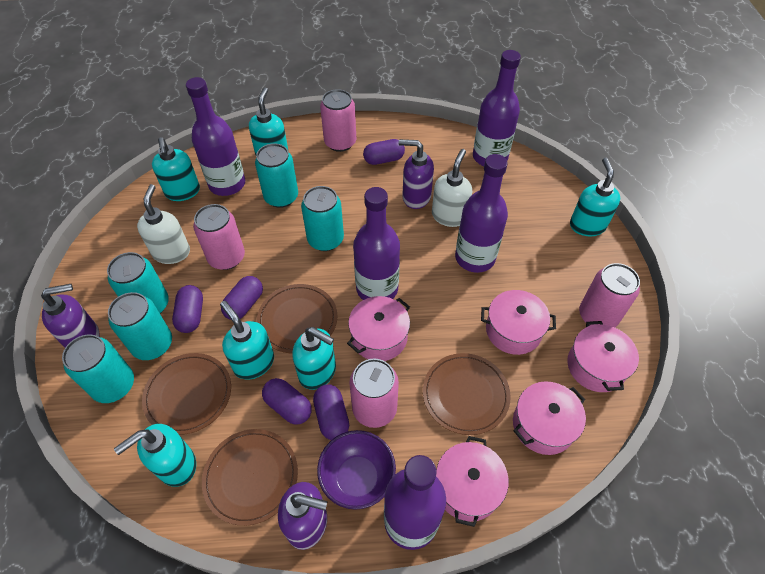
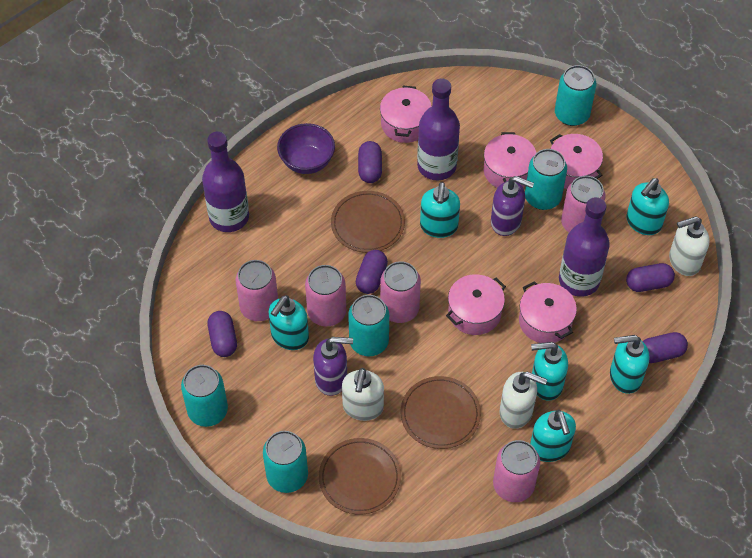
brown plate: [142,353,231,435] [202,429,298,526] [257,284,337,353] [423,353,511,435] = 4 -> [319,438,401,515] [331,191,405,253] [401,376,481,449] = 3
pink can: [193,204,245,270] [320,89,356,152] [349,359,399,428] [579,263,640,327] = 4 -> [235,260,278,321] [305,265,346,326] [380,261,421,323] [493,440,540,502] [561,176,605,233] = 5
purple bottle: [186,77,245,196] [353,187,400,300] [384,455,446,550] [455,154,508,273] [473,50,521,166] = 5 -> [202,132,249,232] [417,78,460,180] [559,197,610,297] = 3
purple soap dispenser: [41,284,99,348] [278,482,328,550] [399,139,434,209] = 3 -> [313,337,353,396] [491,176,534,236] = 2
white soap dispenser: [137,184,190,264] [432,149,472,227] = 2 -> [342,368,384,421] [500,372,547,429] [669,216,710,276] = 3

